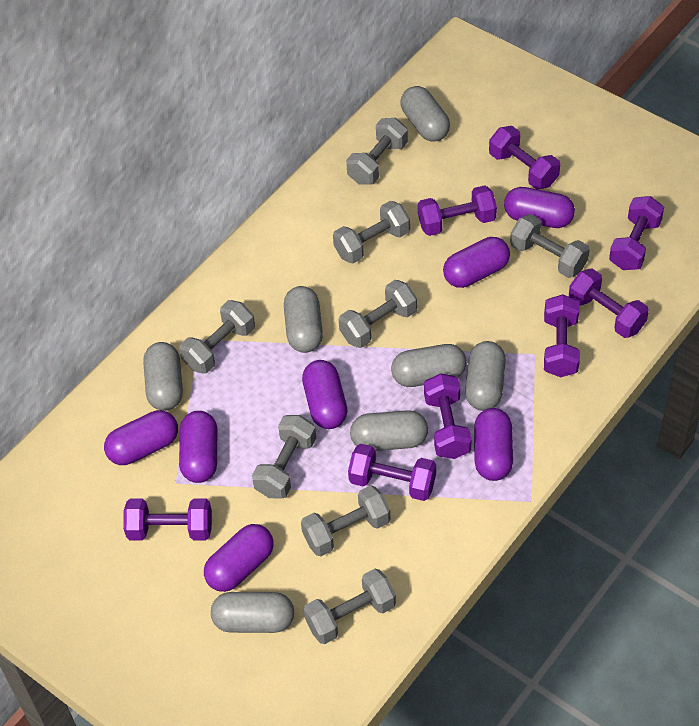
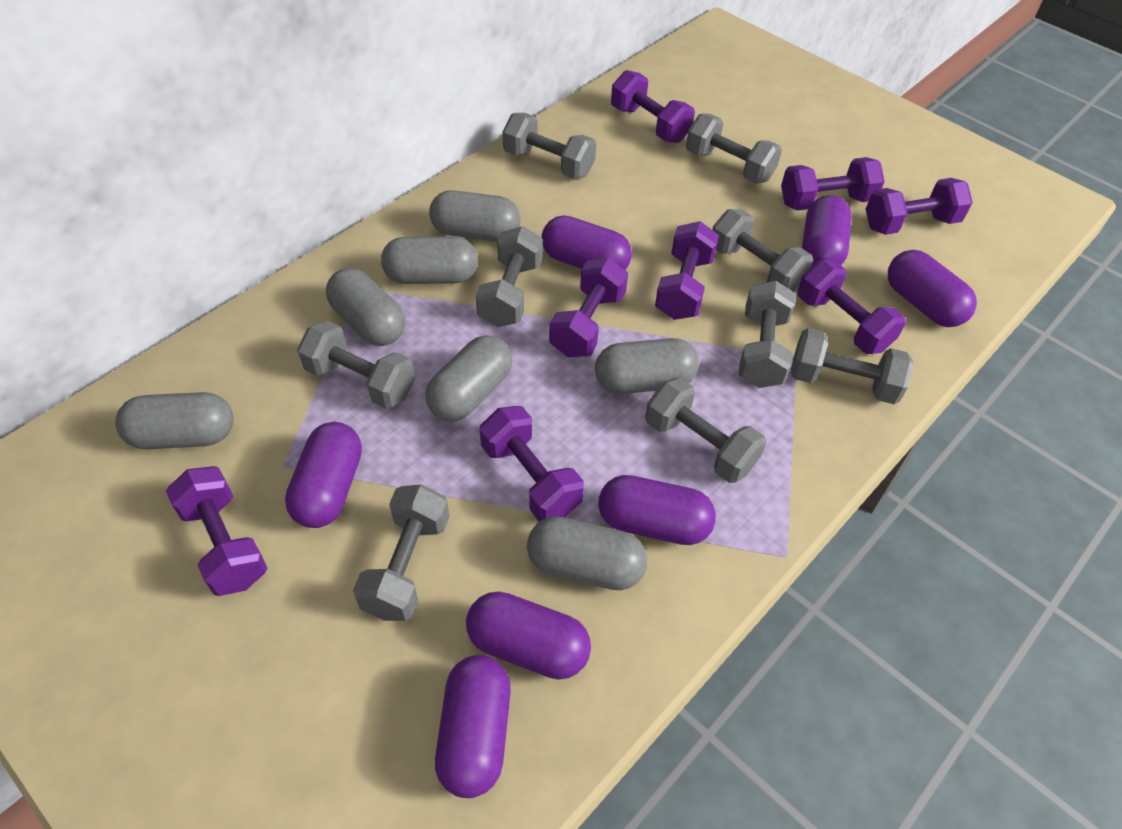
grey dumbbell: [179,300,255,374] [252,415,316,499] [301,485,390,556] [303,569,396,644] [333,201,410,263] [339,280,417,348] [346,118,408,185] [510,214,590,278] = 8 -> [297,321,415,409] [353,484,449,621] [476,226,543,327] [502,113,596,179] [645,378,766,483] [686,113,782,183] [712,209,813,292] [739,280,796,388] [791,328,914,404] = 9

